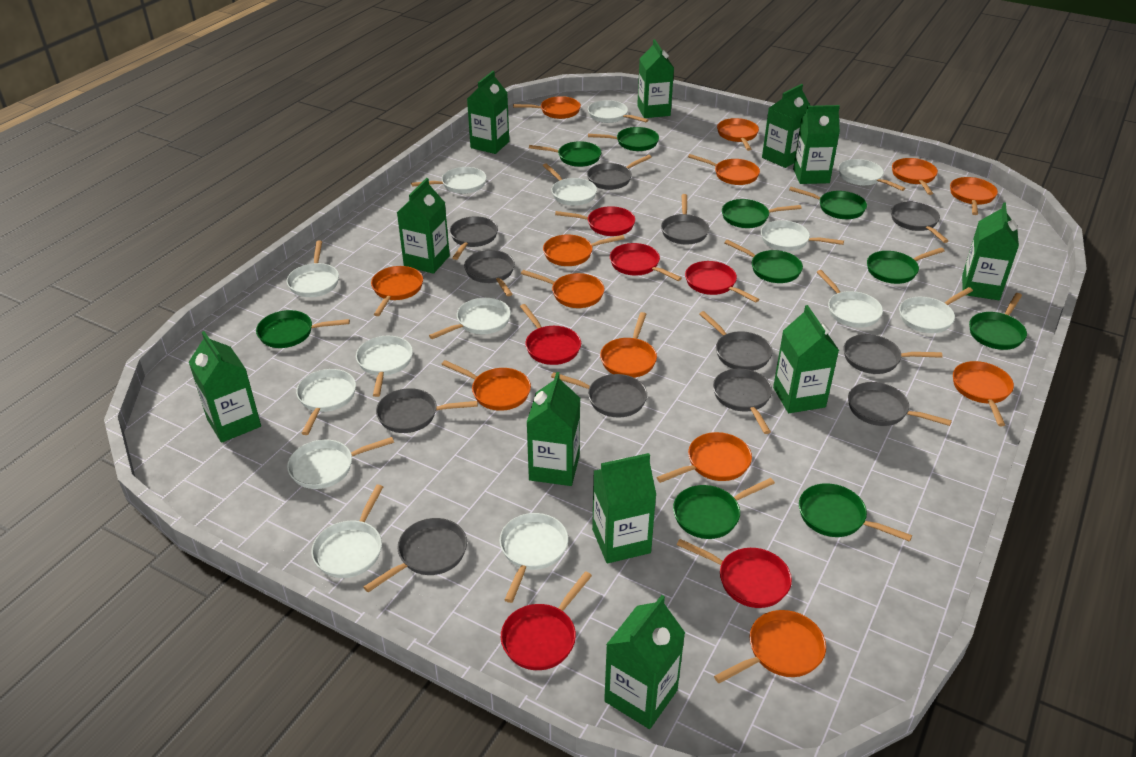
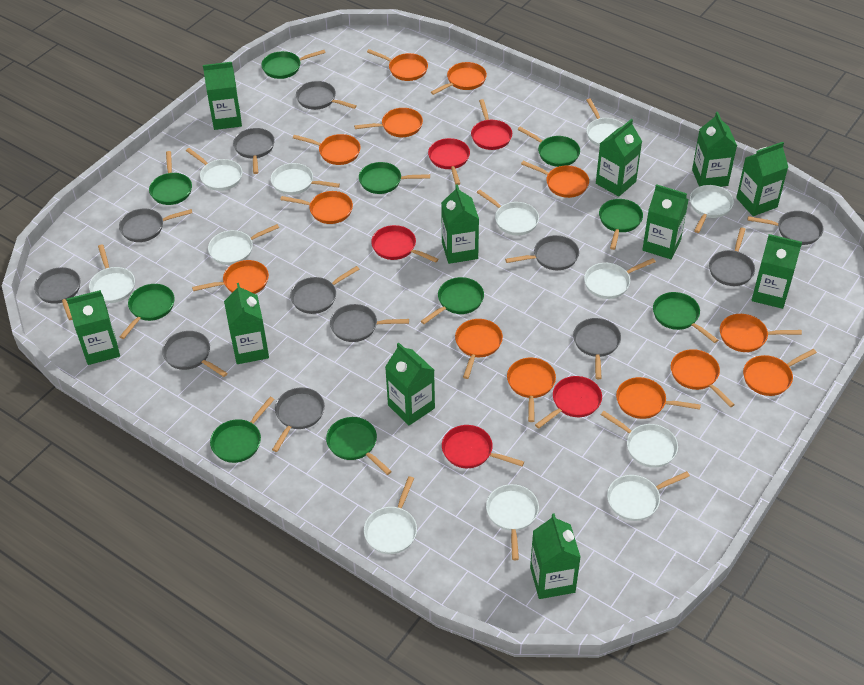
red pan: [501,571,592,670] [520,304,581,365] [555,206,635,236] [610,243,682,281] [677,539,792,608] [685,261,759,303] = 6 -> [371,225,439,263] [428,138,470,185] [442,425,524,468] [471,99,512,150] [535,376,602,428] = 5
white pan: [287,240,339,297] [287,437,394,489] [296,369,356,435] [311,485,383,578] [356,336,413,397] [411,167,487,194] [429,298,511,339] [500,513,568,603] [543,163,597,206] [588,100,648,123] [761,220,844,251] [817,270,883,328] [838,159,905,191] [899,287,973,333] = 14 -> [89,245,135,303] [186,148,242,191] [208,224,279,265] [271,163,340,195] [364,476,417,554] [477,190,539,235] [486,484,539,560] [584,258,656,299] [586,98,624,147] [601,411,678,468] [607,471,690,521] [690,185,734,233] = 12

